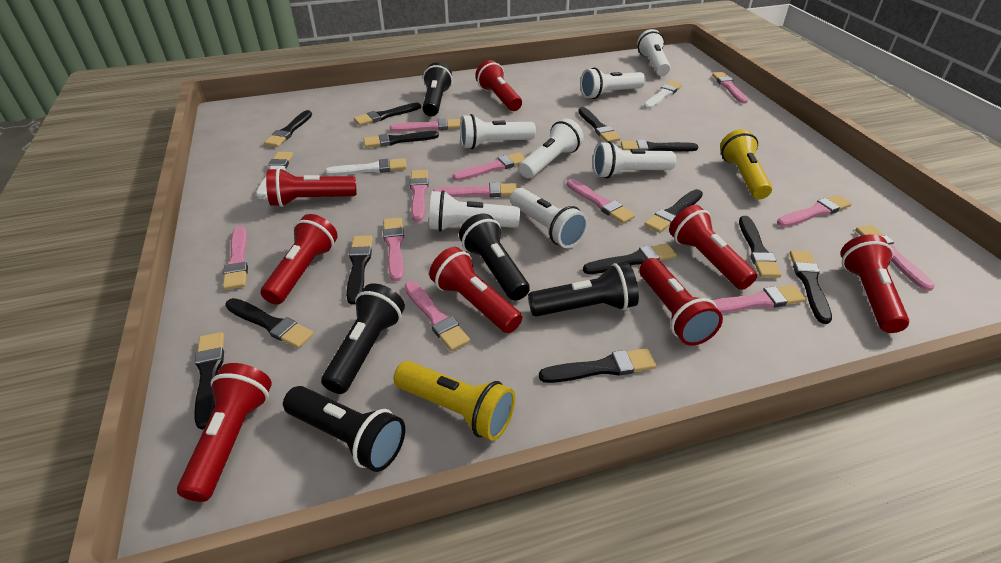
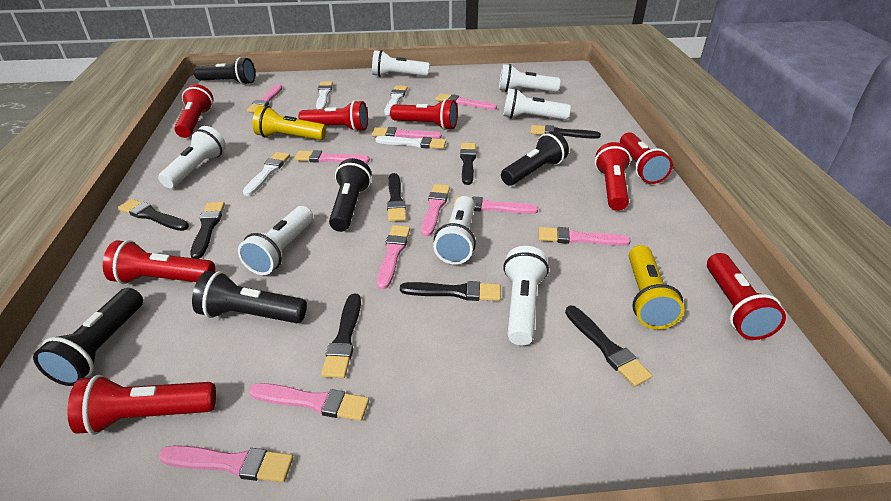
black brush: [195,332,224,430] [225,298,314,348] [264,110,312,147] [346,235,373,304] [354,103,421,126] [364,131,439,148] [539,348,656,383] [578,107,621,142] [583,243,677,274] [621,140,698,152] [644,189,703,233] [739,216,782,278] [789,250,832,324] = 13 -> [118,199,189,231] [190,202,225,259] [321,294,361,378] [387,173,406,222] [400,281,501,301] [460,143,476,185] [530,125,601,139] [565,306,652,387] = 8
pink brush: [223,226,248,290] [383,218,404,281] [390,118,461,132] [404,281,470,351] [410,170,428,222] [433,182,517,197] [453,152,526,181] [567,179,635,224] [712,72,748,104] [712,285,806,313] [777,195,852,227] [855,225,935,291] = 12 -> [158,445,293,482] [247,84,282,113] [249,383,369,421] [294,150,370,163] [372,127,442,139] [377,225,410,290] [421,184,450,236] [436,93,497,110] [453,196,538,214] [539,227,631,246] = 10
white brush: [256,152,293,199] [325,158,407,176] [644,81,682,109] = 3 -> [243,152,290,196] [316,81,333,109] [376,136,446,149] [384,85,407,115] = 4

